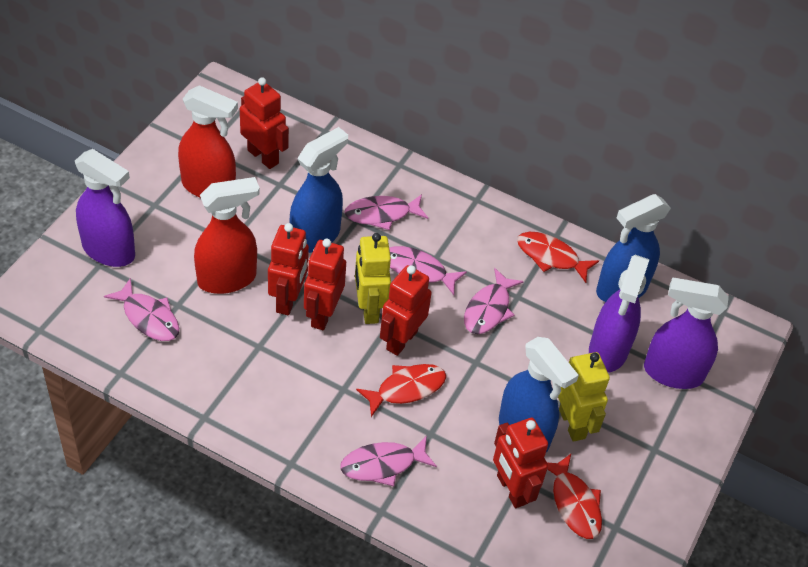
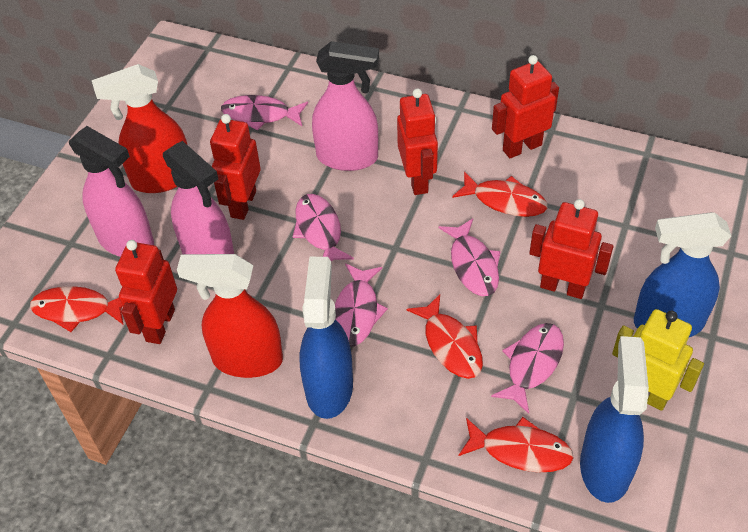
pink spray bottle: none = 0 -> [69,126,154,257] [163,141,234,254] [312,41,379,171] = 3
purple spray bottle: [75,149,135,267] [589,255,649,372] [644,278,729,389] = 3 -> none = 0
red fish: [356,364,446,417] [517,232,599,283] [547,454,602,539] = 3 -> [30,286,123,332] [406,294,483,379] [452,172,548,217] [458,417,574,472] = 4
yellow robot: [355,233,391,324] [558,352,610,442] = 2 -> [612,309,704,411] = 1

